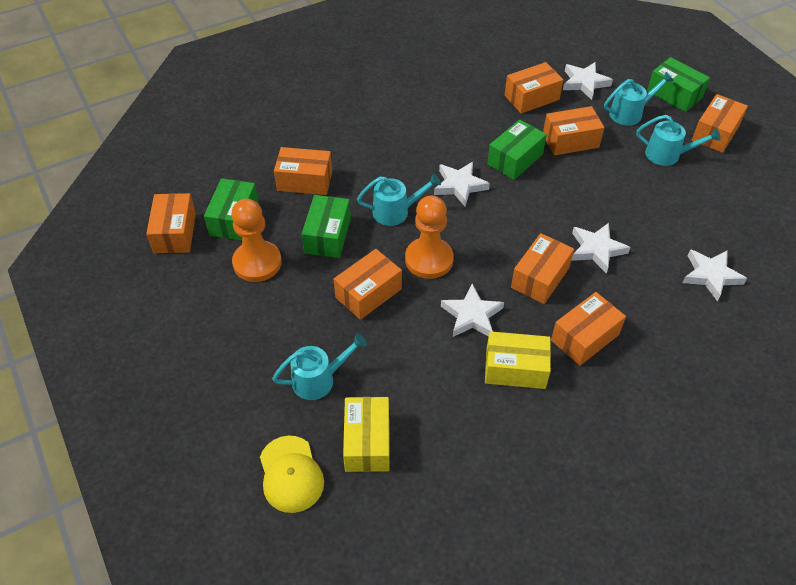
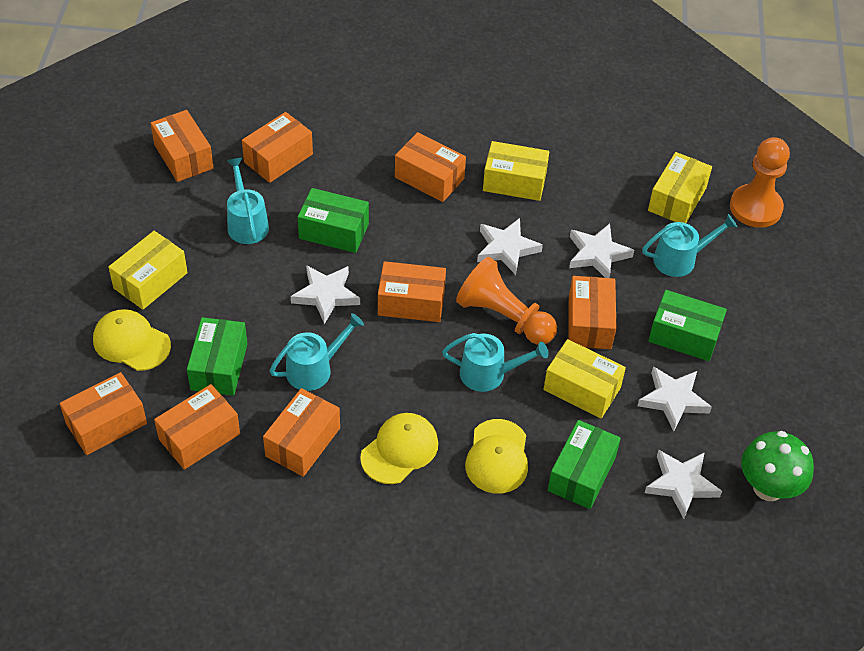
green mushroom: none = 0 -> [741,431,814,501] = 1
yellow box: [343,397,389,472] [485,331,551,389] = 2 -> [108,231,188,310] [483,141,549,201] [544,339,626,418] [648,152,712,223] = 4
yellow cap: [260,436,324,513] = 1 -> [93,309,171,371] [360,413,438,484] [465,419,528,494] = 3

